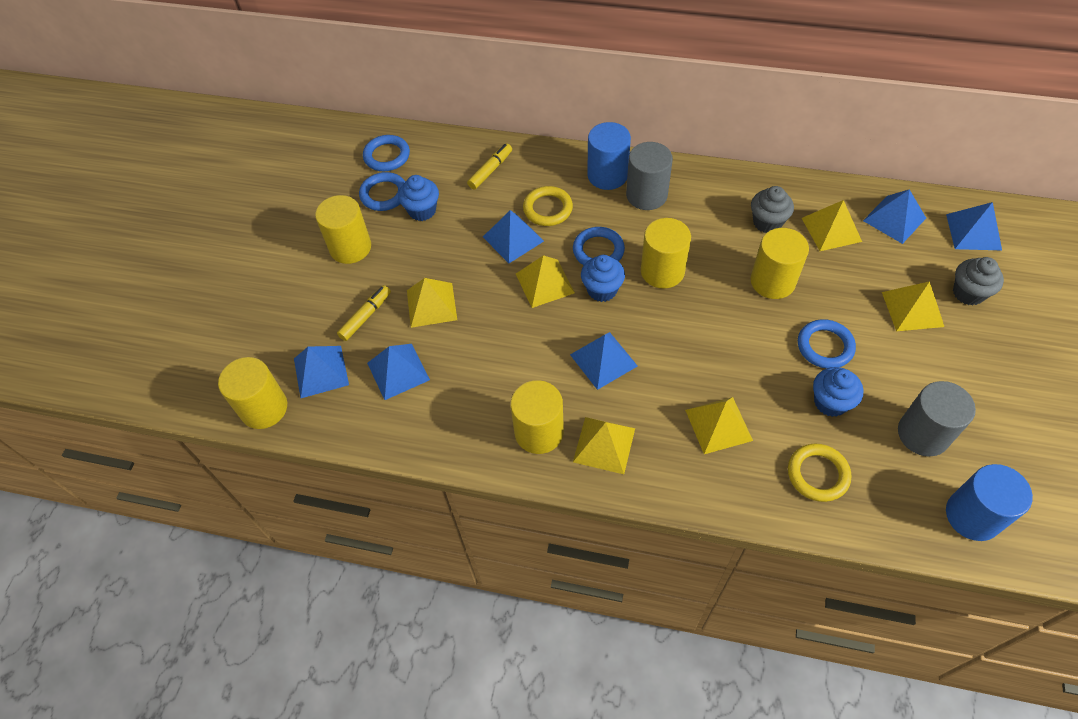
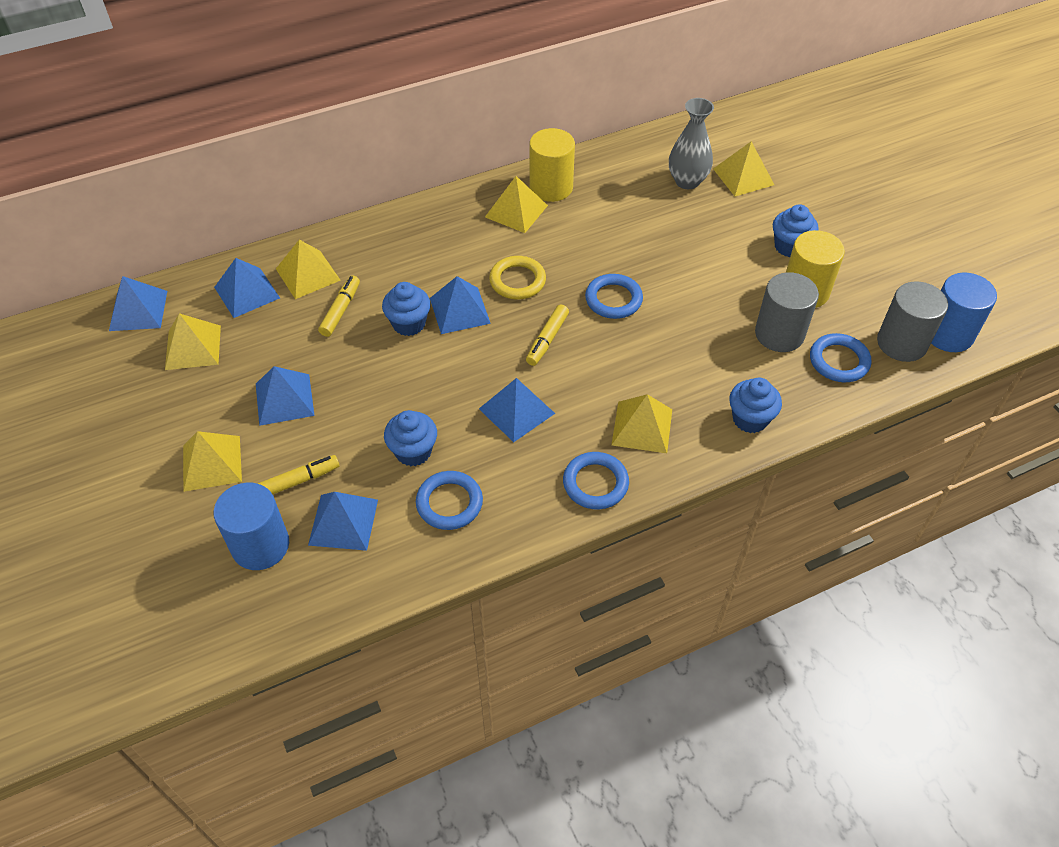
blue cupcake: [398,175,439,221] [581,255,625,302] [813,367,863,417] = 3 -> [382,282,431,336] [384,410,437,466] [729,377,782,433] [773,204,819,257] = 4
grey cupcake: [751,186,794,233] [953,257,1004,306] = 2 -> none = 0
grey vase: none = 0 -> [669,98,714,189] = 1
yellow cylinder: [218,357,287,429] [315,195,371,264] [510,380,564,454] [641,218,691,289] [751,228,809,299] = 5 -> [529,128,575,202] [786,230,845,308] = 2
yellow marker: [337,285,391,341] [467,143,512,190] = 2 -> [257,455,340,494] [318,276,360,337] [526,304,569,366] = 3
yellow ring: [523,186,573,226] [788,444,851,502] = 2 -> [489,256,546,300] = 1

